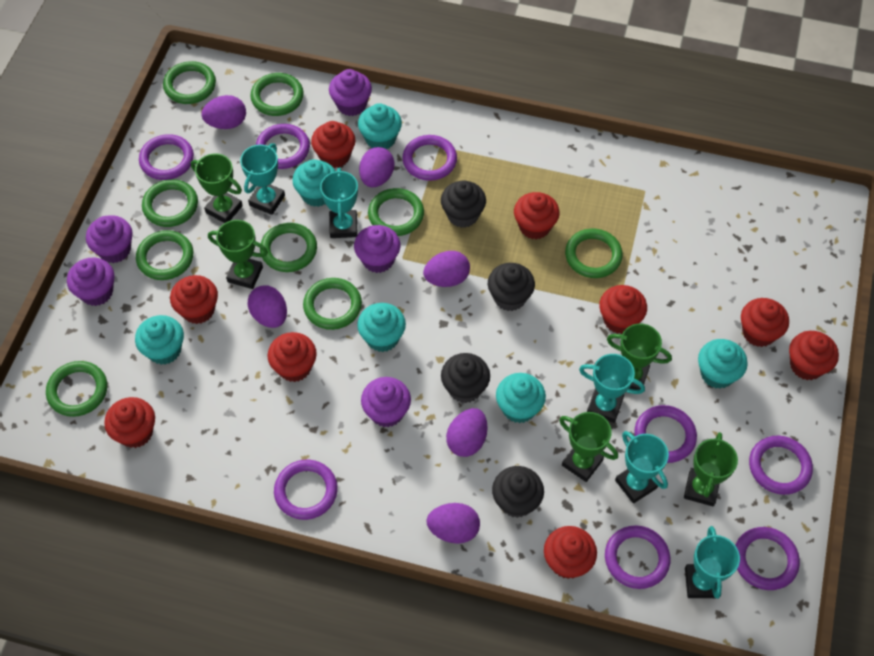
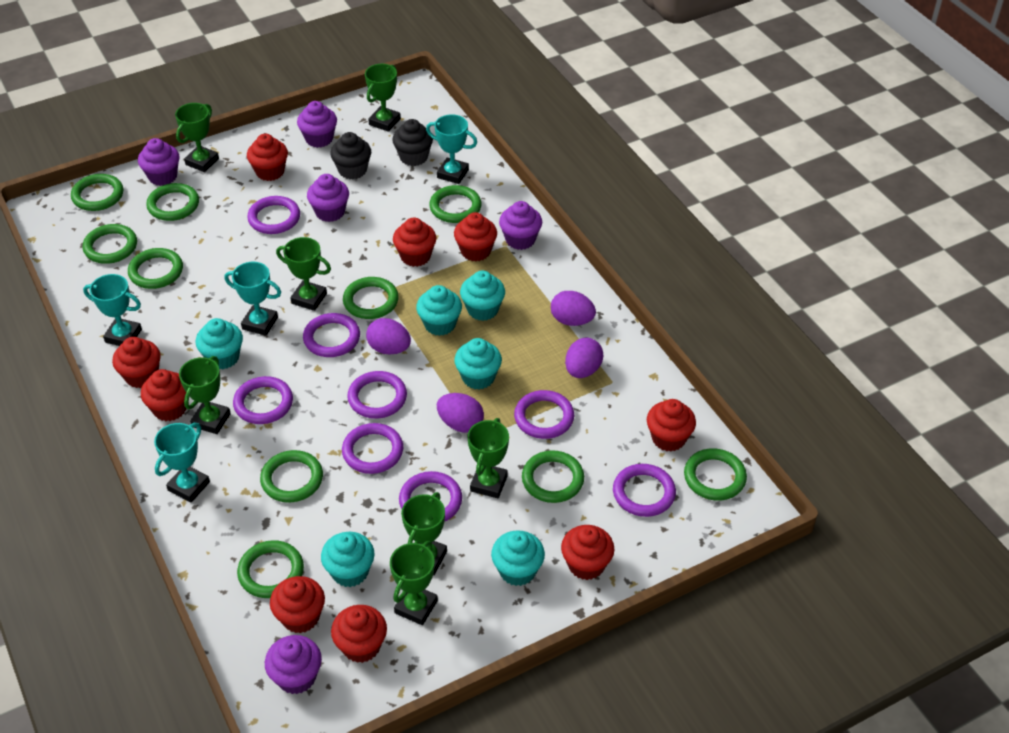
black cupcake: [441,180,486,228] [441,353,490,403] [488,263,535,311] [492,466,544,518] = 4 -> [330,132,371,179] [392,119,433,166] = 2
green ring: [46,361,107,417] [136,230,193,280] [142,179,198,227] [163,61,216,104] [250,73,304,116] [260,223,317,272] [303,278,362,330] [368,188,424,236] [565,229,623,278] = 9 -> [71,174,123,211] [83,224,137,264] [128,248,183,289] [146,183,199,221] [237,540,304,598] [260,450,323,503] [343,277,399,319] [429,185,482,223] [522,450,584,503] [684,448,747,501] = 10
green trophy: [191,153,243,223] [208,220,268,289] [559,412,618,482] [607,323,672,390] [684,432,738,506] = 5 -> [175,103,219,172] [179,356,231,434] [276,237,331,311] [365,64,401,132] [390,541,438,625] [401,492,447,575] [468,418,509,498] = 7
purple egg: [201,95,246,129] [248,285,287,328] [359,147,394,187] [423,251,470,287] [426,503,480,544] [446,408,487,457] = 6 -> [366,318,411,355] [437,393,484,433] [551,291,596,326] [565,338,603,378] = 4
turquoise trophy: [240,143,285,215] [320,168,358,238] [579,354,645,423] [615,431,669,504] [685,526,740,599] = 5 -> [83,274,142,346] [154,423,210,503] [224,262,281,336] [426,114,477,184] = 4

